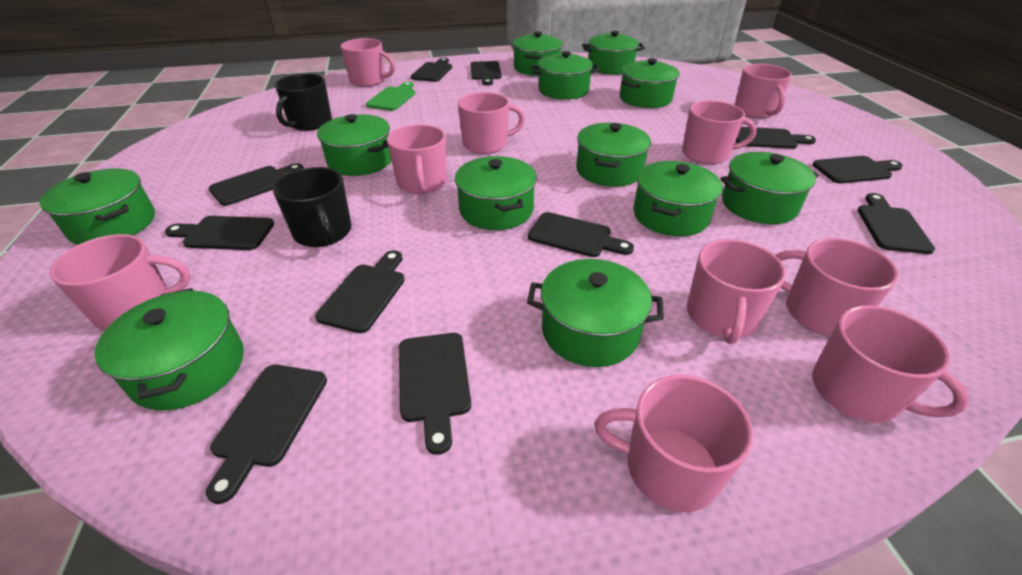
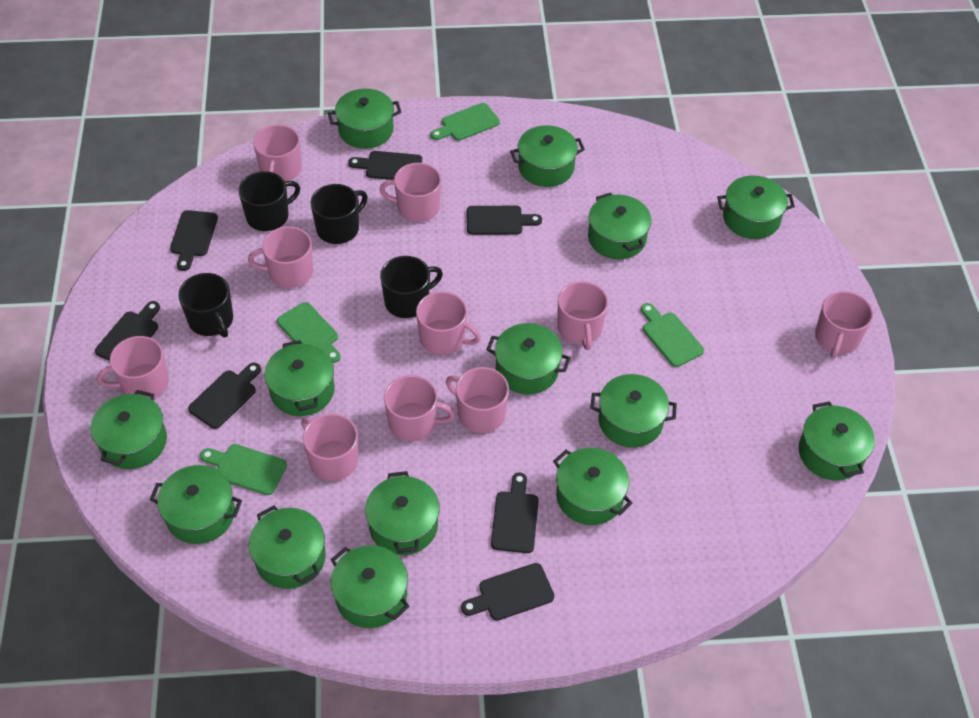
black cutting board: [165,216,274,250] [206,365,327,504] [209,163,304,206] [315,250,405,333] [399,333,471,455] [411,58,452,82] [470,61,502,86] [528,212,634,257] [736,127,816,149] [813,156,903,184] [858,193,935,254] = 11 -> [95,301,160,361] [170,210,218,271] [188,363,261,429] [348,151,422,180] [461,563,554,621] [467,206,542,235] [491,472,539,553] = 7
black mug: [273,167,351,247] [275,74,332,131] = 2 -> [178,273,233,338] [238,171,300,231] [310,184,367,244] [380,256,443,318] = 4
green cutting board: [366,82,415,111] = 1 -> [200,444,287,495] [277,302,341,363] [430,103,500,141] [641,303,704,367] = 4
green pot: [40,168,155,245] [95,288,244,411] [317,114,391,176] [455,156,537,230] [513,31,563,76] [527,259,664,367] [531,51,600,100] [576,123,651,187] [582,31,645,75] [620,58,680,108] [633,161,723,236] [720,152,819,224] = 12 -> [90,390,167,469] [149,465,242,544] [249,505,326,589] [264,340,335,416] [328,89,401,149] [331,545,410,628] [365,471,440,555] [486,323,571,394] [510,125,585,187] [553,448,632,525] [588,193,651,259] [590,374,677,448] [717,175,795,239] [799,401,875,481] = 14

